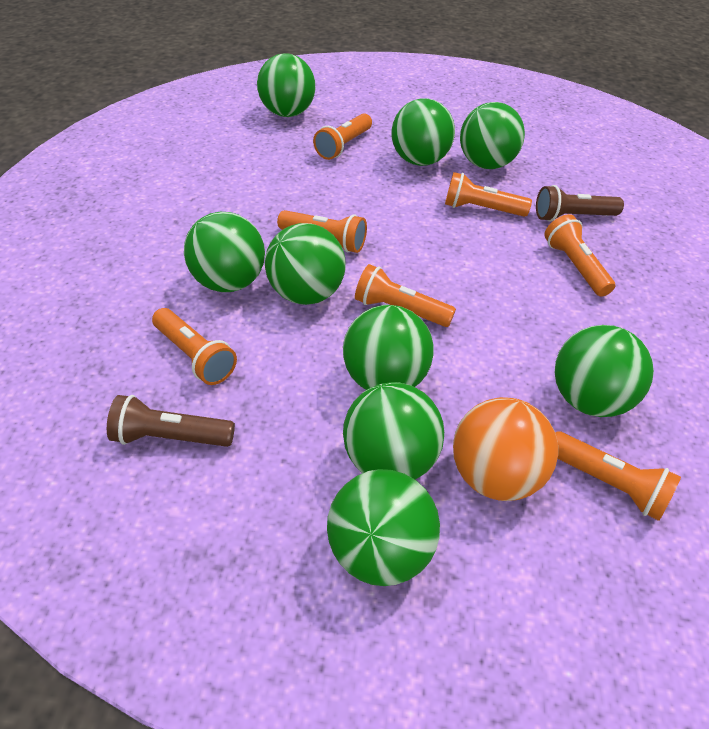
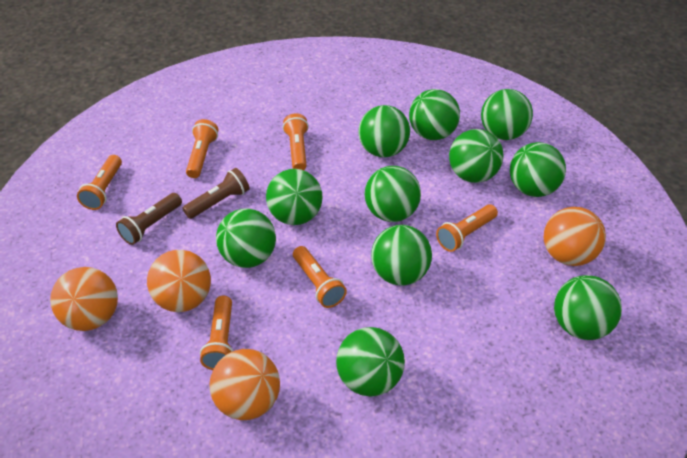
green ball: [184,212,265,292] [257,53,315,117] [265,223,346,305] [327,469,440,586] [343,305,434,390] [343,382,444,479] [392,98,455,166] [460,102,525,169] [555,325,654,417] = 9 -> [216,209,276,268] [266,169,323,225] [336,327,405,397] [358,105,410,157] [365,166,421,222] [371,225,432,286] [409,89,460,140] [449,129,503,183] [481,89,533,140] [510,142,566,197] [554,275,622,340] = 11
orange ball: [453,397,558,501] = 1 -> [50,267,118,331] [147,250,211,312] [209,349,280,420] [544,207,606,266] = 4
orange flashlight: [152,308,237,385] [277,210,367,253] [313,113,372,160] [355,264,456,327] [445,172,532,217] [544,214,615,297] [555,431,681,521] = 7 -> [77,155,122,210] [186,119,219,178] [200,296,233,370] [283,113,309,170] [293,246,347,308] [436,204,498,252] = 6

